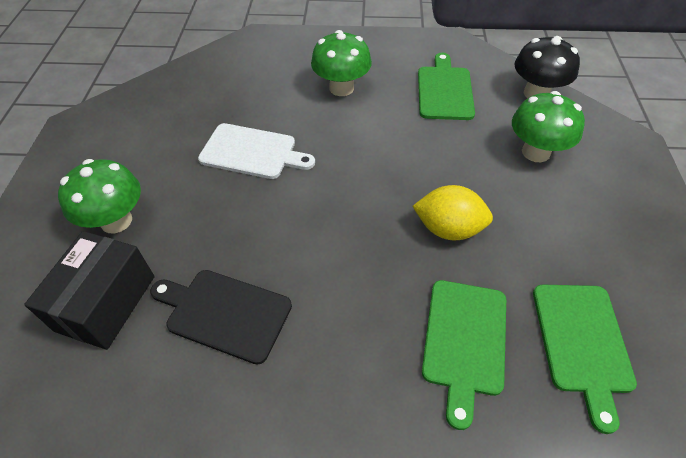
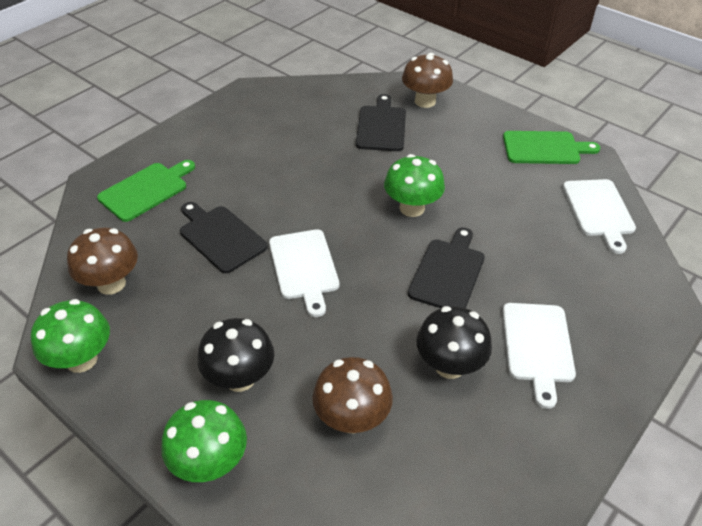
black box: [24,231,155,350] = 1 -> none = 0
black cutting board: [150,270,292,365] = 1 -> [180,202,268,273] [356,94,406,151] [408,227,485,308] = 3
black mushroom: [515,36,580,98] = 1 -> [197,318,274,392] [416,306,492,379] = 2
brown mushroom: none = 0 -> [67,228,138,295] [312,357,393,433] [402,53,453,108] = 3
green cutting board: [418,53,475,120] [422,280,506,430] [533,285,637,434] = 3 -> [97,160,195,222] [503,131,600,164] = 2
white cutting board: [198,123,315,179] = 1 -> [269,229,339,317] [503,303,576,409] [563,179,636,254] = 3
yellow lemon: [412,185,493,240] = 1 -> none = 0

